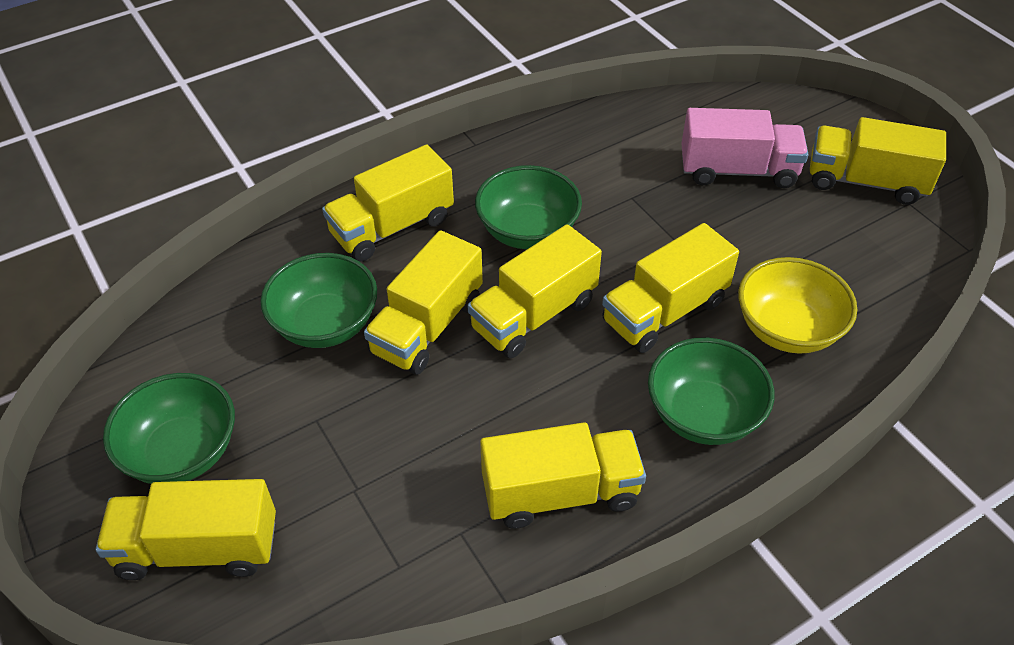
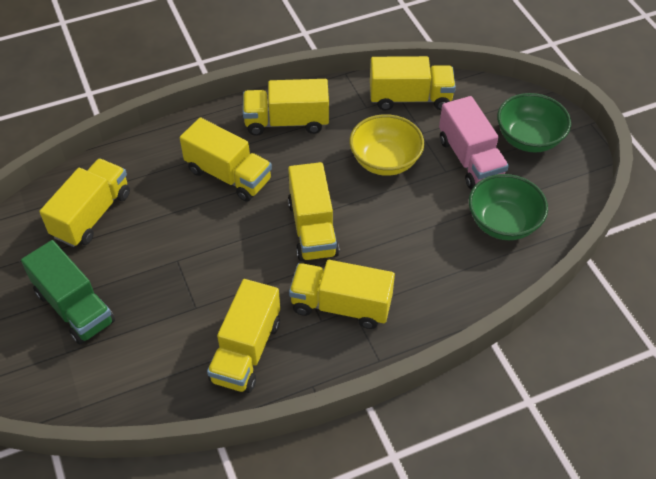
green bowl: [103,373,235,484] [260,253,377,348] [475,165,582,249] [648,337,774,445] = 4 -> [469,174,548,240] [497,93,571,153] = 2
green truck: none = 0 -> [21,240,115,345] = 1

